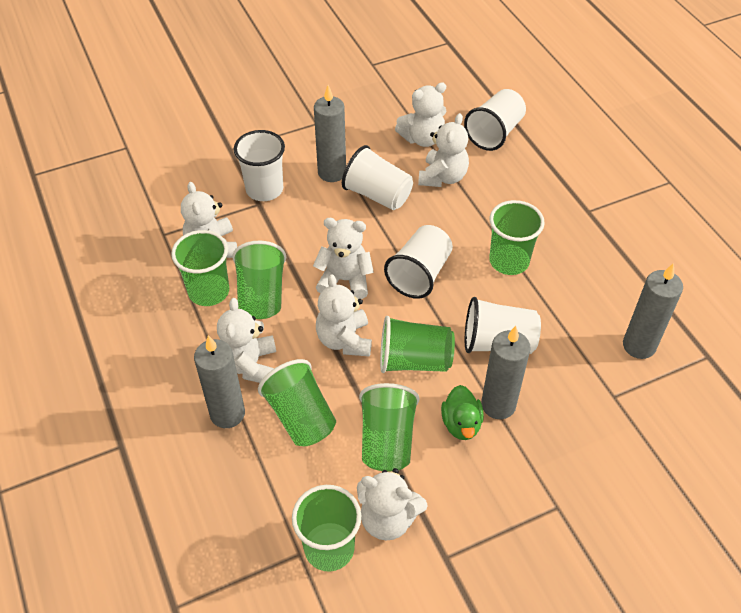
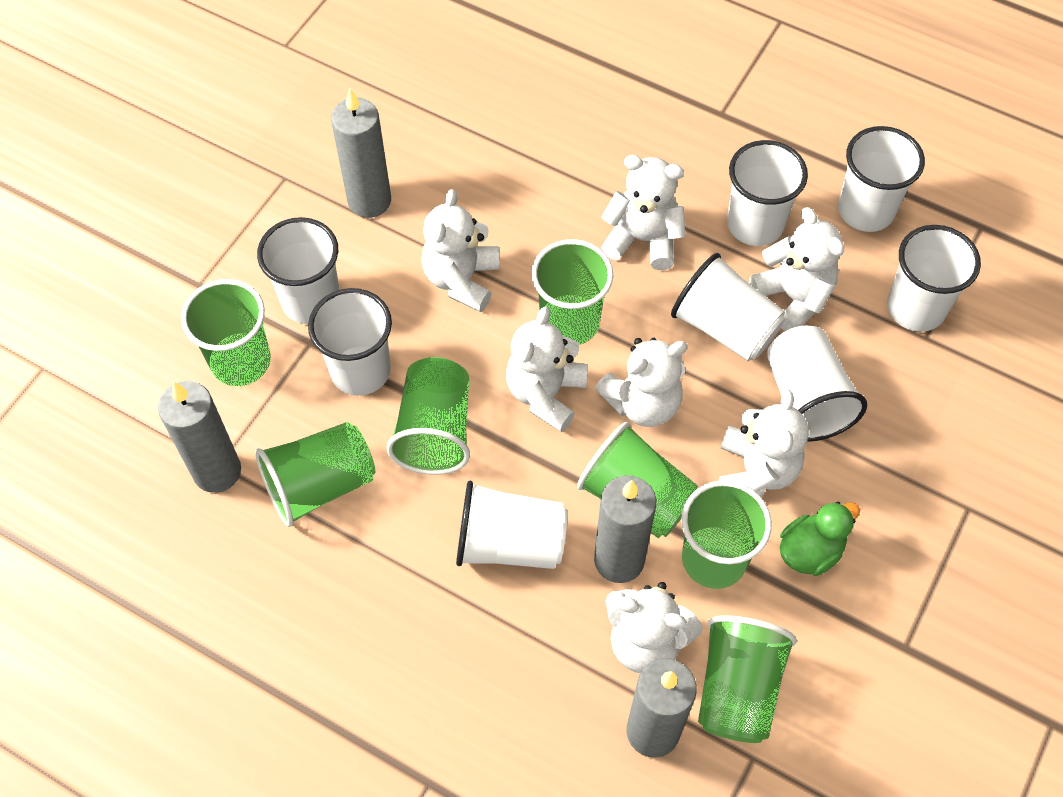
white cup: [234,130,285,201] [342,145,413,210] [384,225,453,299] [464,89,526,151] [465,297,541,354] = 5 -> [257,217,339,324] [308,288,392,396] [456,481,567,569] [671,253,786,361] [727,140,808,246] [767,326,867,442] [838,126,925,232] [887,225,981,332] = 8

